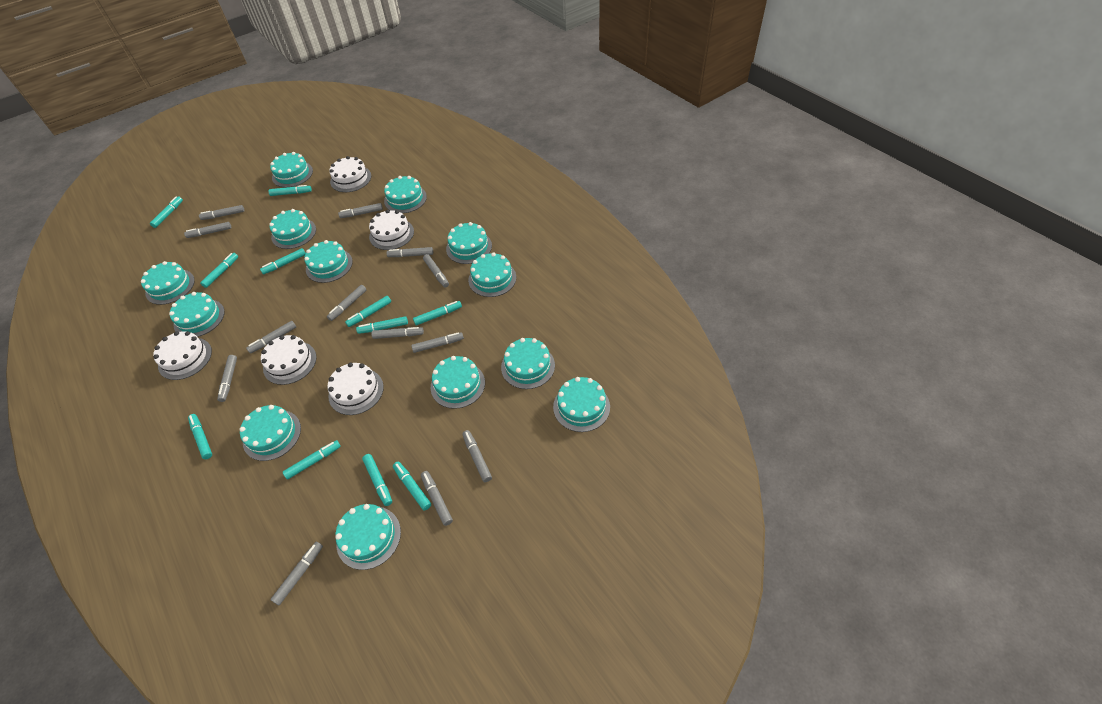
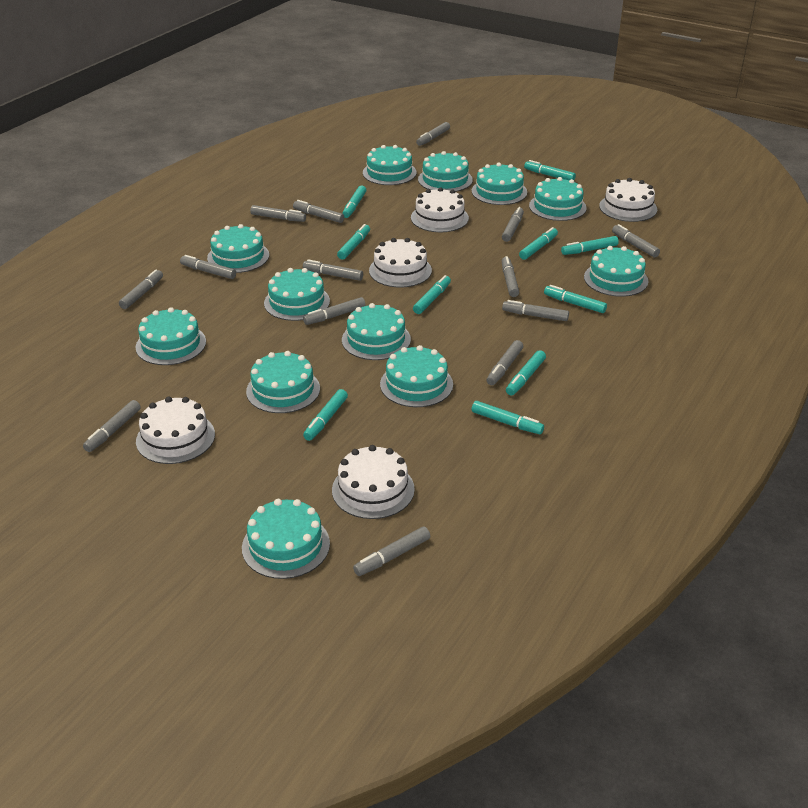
grey marker: [184,222,231,238] [199,205,244,220] [217,355,237,402] [246,321,296,354] [271,542,323,605] [327,285,366,321] [338,203,383,218] [371,327,424,339] [387,247,433,257] [411,332,464,353] [421,471,453,526] [423,254,449,287] [462,430,492,482] = 13 -> [83,400,141,452] [119,269,163,309] [180,255,236,279] [250,205,306,222] [293,200,344,223] [303,259,363,281] [303,297,366,325] [353,526,430,576] [416,122,450,146] [487,340,523,385] [502,207,524,242] [502,256,519,297] [502,300,569,321] [612,224,660,258] = 14
turquoise cake: [141,261,195,305] [169,292,225,337] [239,405,301,461] [269,209,316,249] [270,152,313,187] [304,240,353,283] [335,504,401,570] [384,176,427,213] [431,356,485,409] [446,222,492,264] [468,252,516,297] [501,338,555,389] [553,377,610,432] = 13 -> [135,307,206,365] [207,224,269,273] [242,499,330,579] [246,351,320,413] [264,268,330,321] [342,303,411,360] [363,145,416,185] [380,345,453,407] [418,151,473,192] [472,163,527,205] [529,177,587,221] [584,246,648,297] = 12
turquoise marker: [150,196,183,228] [188,414,212,459] [200,253,238,288] [260,248,306,274] [268,185,312,196] [283,440,341,480] [345,296,391,327] [356,316,408,334] [362,454,392,506] [393,462,431,510] [413,301,462,326] = 11 -> [303,389,348,441] [337,224,370,260] [342,185,366,218] [413,275,451,314] [472,401,544,434] [506,350,546,396] [519,227,558,260] [524,160,576,180] [544,285,607,313] [561,236,619,255] = 10

